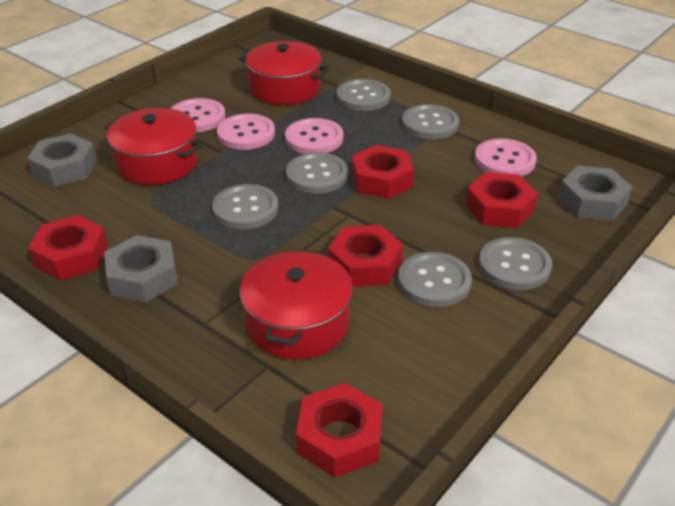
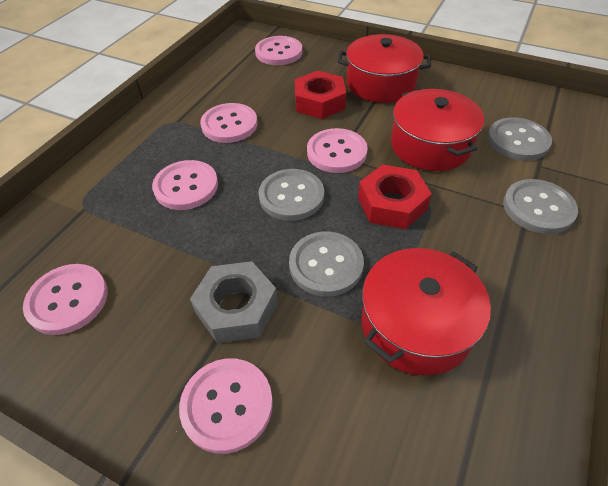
grey button: [212,184,278,229] [286,152,348,194] [336,79,391,111] [398,252,472,307] [402,104,459,139] [479,237,552,290] = 6 -> [258,169,324,221] [289,232,364,296] [487,117,552,161] [503,179,578,234] = 4
grey nut: [27,134,97,187] [104,235,178,302] [558,166,632,221] = 3 -> [190,261,278,343] = 1
pink button: [171,98,225,132] [217,114,275,150] [285,118,343,154] [475,138,537,176] = 4 -> [23,264,108,335] [152,160,218,210] [179,358,273,454] [200,103,258,143] [255,36,302,65] [307,128,368,173] = 6
red nut: [28,215,108,281] [296,383,383,477] [328,225,403,287] [352,145,414,199] [466,172,538,228] = 5 -> [294,71,346,119] [358,164,432,229] = 2

